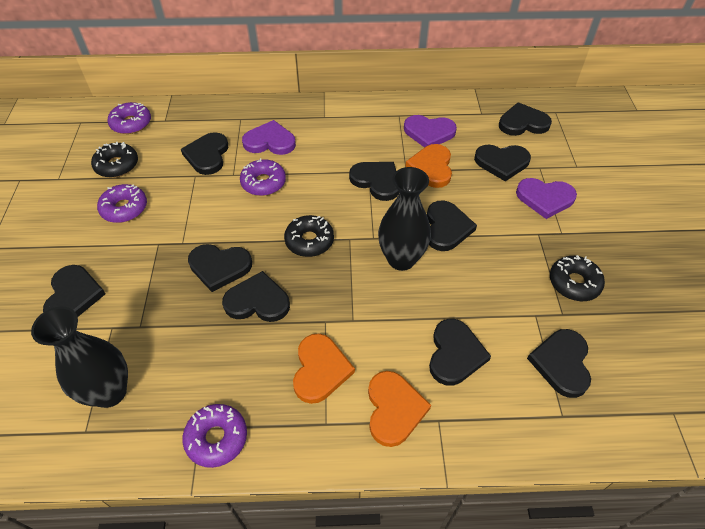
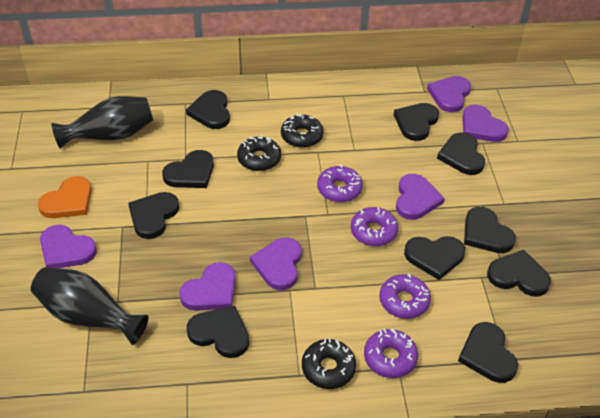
orange heart: [293,334,355,404] [368,371,431,447] [405,144,452,188] = 3 -> [38,176,92,218] = 1
purple heart: [242,120,296,155] [404,115,457,148] [516,178,577,219] = 3 -> [40,225,97,268] [179,262,236,311] [250,238,302,290] [396,174,445,220] [427,76,471,112] [462,105,509,142] = 6

